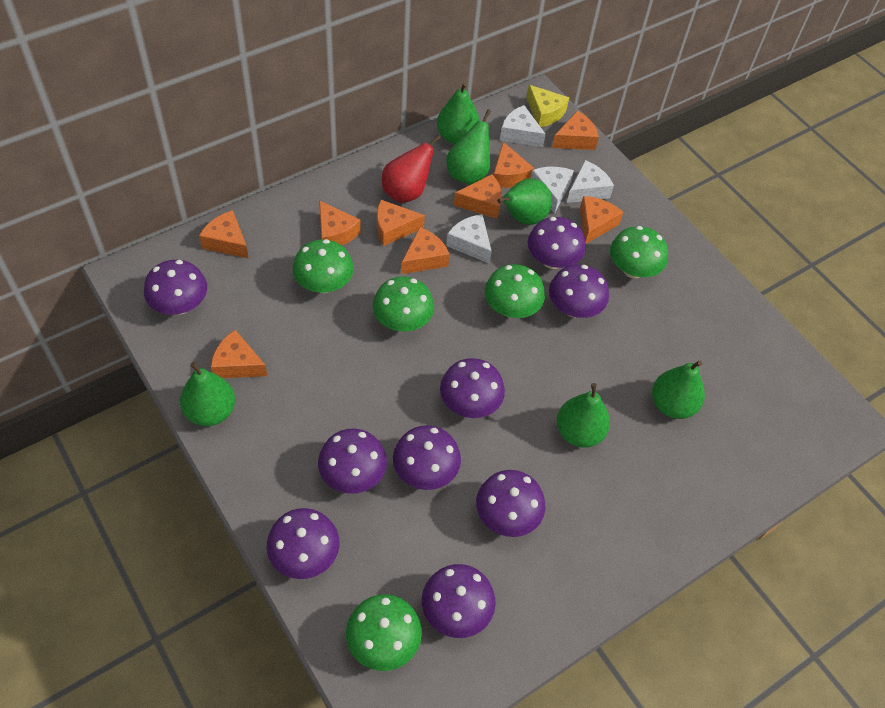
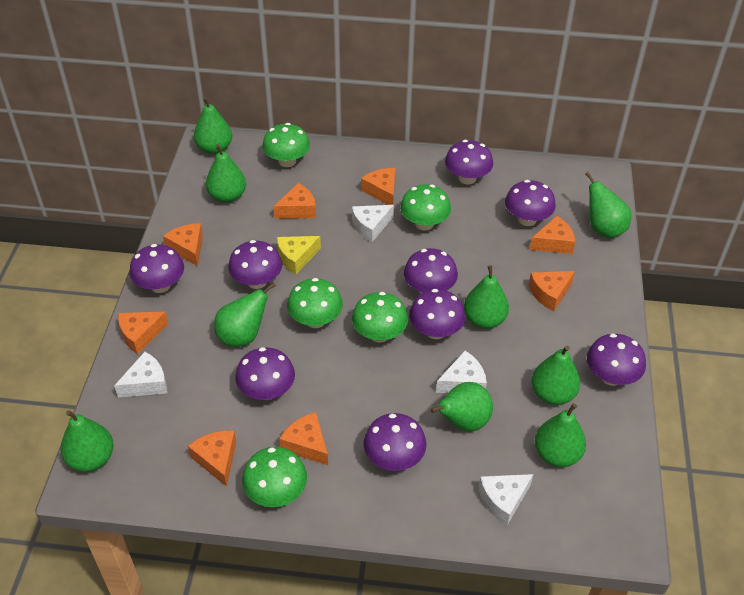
green pear: [180,362,235,426] [437,82,480,144] [446,109,491,185] [497,179,552,225] [557,383,610,448] [652,361,705,419] = 6 -> [61,410,113,472] [194,97,232,154] [206,144,246,203] [214,282,276,347] [430,382,493,431] [464,265,509,329] [531,346,580,405] [535,403,586,467] [585,172,632,238] = 9
orange cheese: [199,210,249,259] [211,330,267,378] [319,200,361,245] [377,200,425,246] [401,227,450,274] [454,174,502,219] [493,142,534,188] [552,110,599,150] [580,196,623,244] = 9 -> [118,312,168,354] [163,223,203,266] [188,431,236,487] [274,183,316,219] [279,412,328,465] [361,168,395,205] [529,271,575,311] [530,216,575,254] = 8
red pear: [382,134,441,203] = 1 -> none = 0

